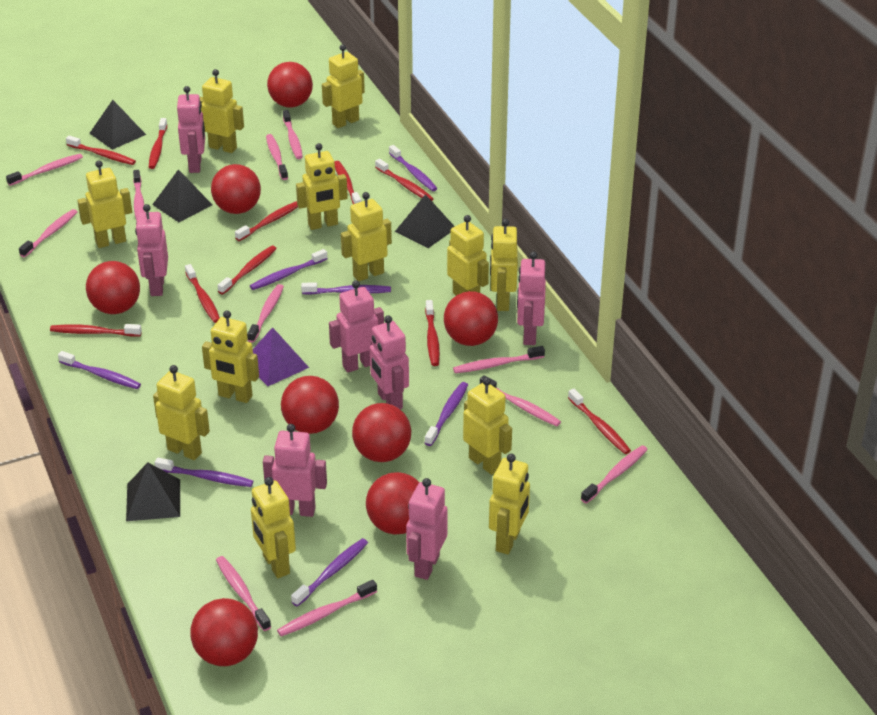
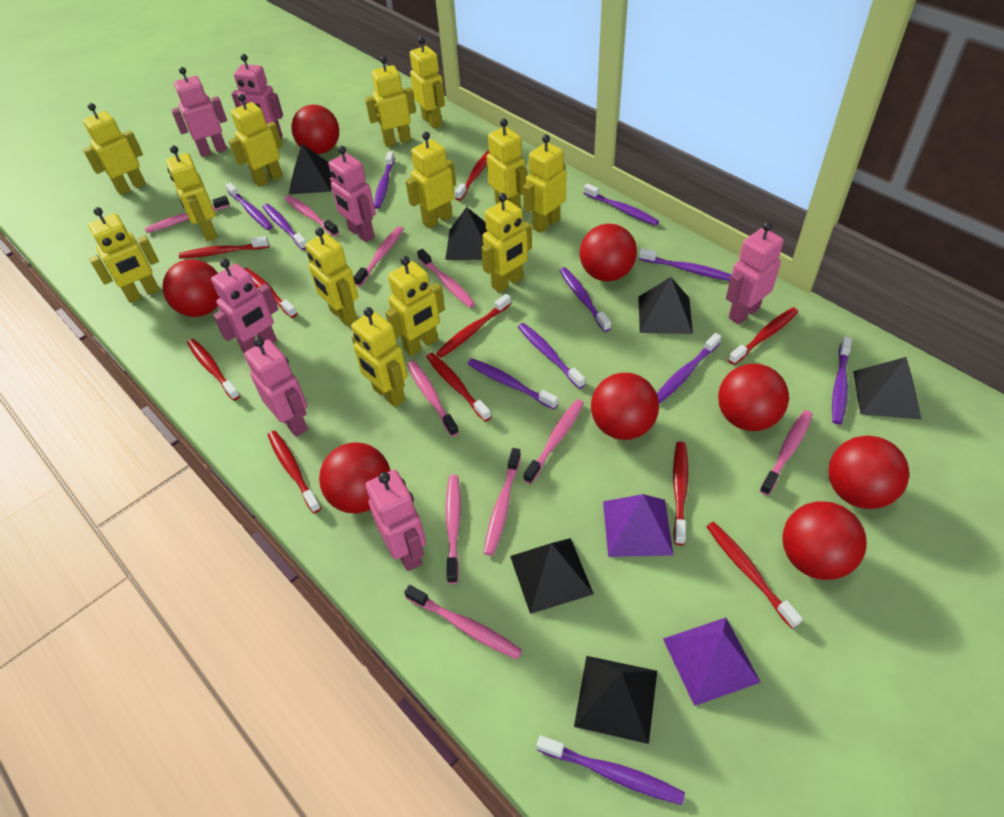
black pyramid: [90,100,146,150] [126,462,180,521] [152,169,212,222] [395,194,455,248] = 4 -> [289,144,332,194] [445,207,487,260] [510,538,593,614] [574,656,657,744] [638,277,693,334] [853,357,922,420] = 6
pink toothbrush: [6,154,83,186] [19,209,77,257] [133,170,145,221] [216,556,271,631] [247,284,284,343] [266,134,288,180] [277,580,377,636] [283,110,303,159] [453,346,545,373] [480,375,561,426] [581,445,648,504] = 11 -> [144,195,230,233] [285,195,339,236] [353,226,403,286] [404,585,522,659] [407,361,459,437] [417,249,475,308] [446,475,461,584] [484,448,521,556] [523,399,584,484] [760,410,813,495] = 10
purple pyramid: [253,327,309,386] = 1 -> [603,494,673,557] [663,618,761,706] = 2
purple toothbrush: [58,351,141,389] [155,458,253,487] [250,249,328,290] [291,538,368,607] [301,282,391,295] [389,145,438,191] [425,382,468,446] = 7 -> [225,182,273,230] [263,204,306,250] [374,151,395,209] [468,358,558,409] [518,323,586,389] [537,735,685,805] [559,267,611,332] [583,183,659,226] [639,248,732,281] [657,333,721,404] [832,336,852,425] = 11
yellow robot: [77,160,132,248] [153,365,210,460] [200,69,244,153] [202,310,259,403] [251,477,296,578] [296,143,348,230] [322,44,365,128] [341,192,392,281] [447,215,489,295] [463,377,512,475] [489,454,530,554] [490,219,518,311] = 12 -> [83,103,146,195] [88,207,160,303] [166,146,218,241] [228,94,283,187] [305,227,358,327] [351,307,407,407] [365,56,416,147] [385,256,445,356] [405,132,456,228] [410,37,445,129] [481,193,532,293] [487,119,527,209] [523,135,566,233] = 13

